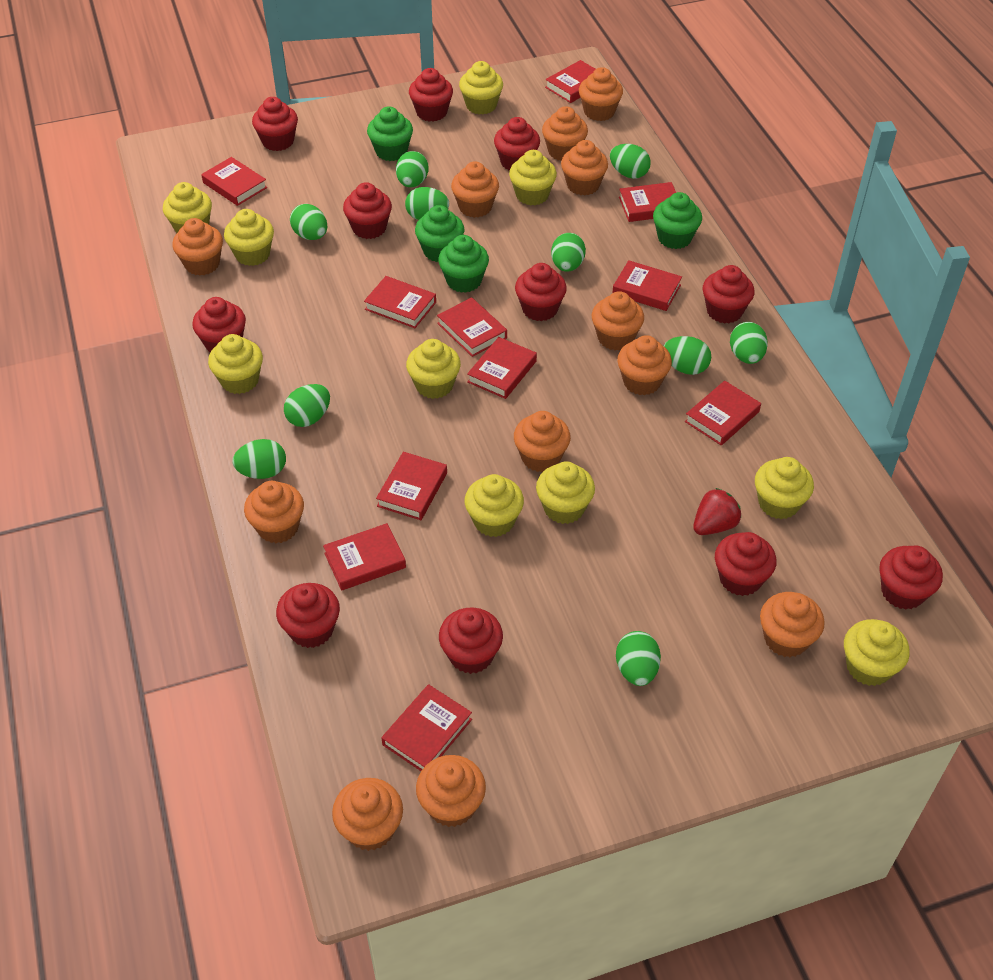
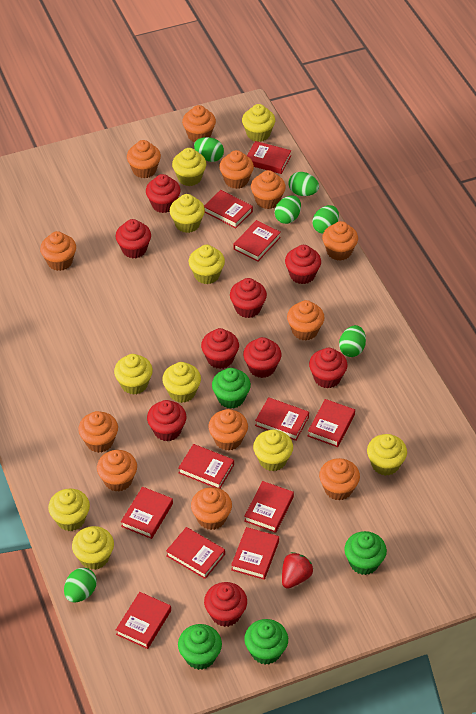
green egg: [232,439,286,479] [284,384,330,427] [290,204,327,240] [396,151,429,187] [405,187,449,220] [551,233,586,272] [610,144,651,179] [616,631,661,686] [664,336,711,375] [730,322,768,364] = 10 -> [64,568,97,602] [194,137,224,162] [275,196,301,224] [289,172,319,196] [313,205,339,234] [339,325,366,357] = 6
red cupcake: [192,297,246,352] [252,97,298,151] [276,583,340,648] [343,182,392,239] [409,68,453,122] [439,608,503,674] [494,117,540,170] [515,263,567,321] [703,265,755,324] [715,532,776,596] [879,546,943,610] = 11 -> [115,219,151,258] [146,174,181,213] [147,400,186,441] [201,328,239,369] [204,582,247,627] [230,278,267,318] [243,337,281,378] [285,245,321,284] [309,348,348,388] = 9

